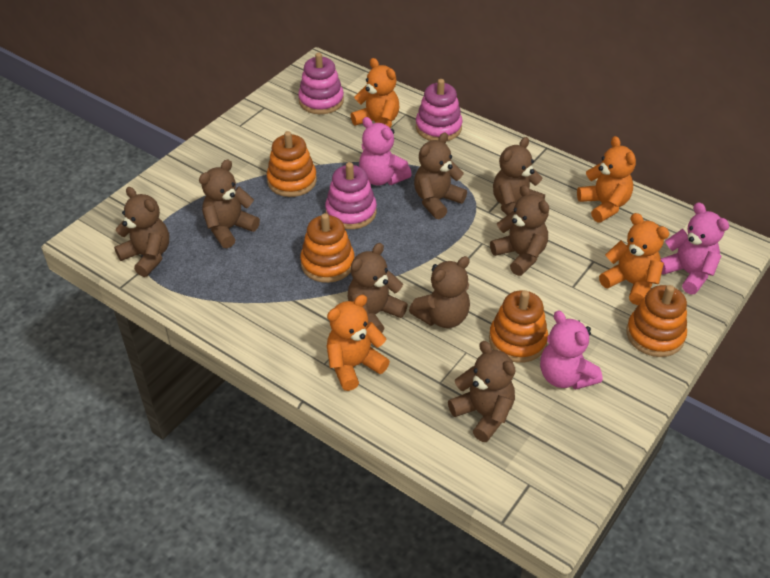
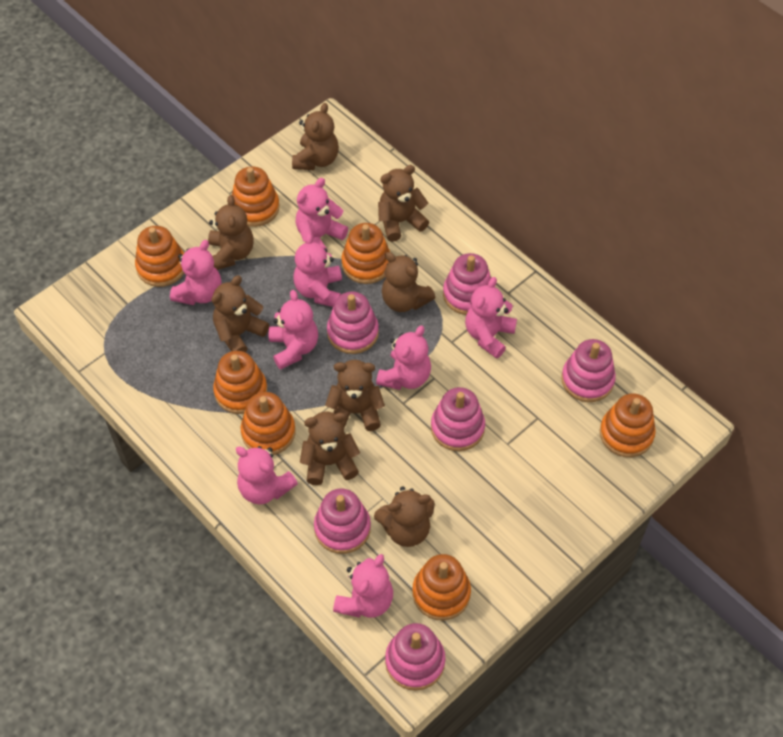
orange stacking toy: [267,131,317,197] [300,213,354,283] [489,290,548,363] [626,285,687,357] = 4 -> [135,226,184,287] [213,351,267,414] [232,166,280,227] [240,392,296,455] [341,223,390,284] [412,554,471,620] [600,393,656,457] = 7
orange teddy bear: [327,295,390,391] [350,58,399,128] [577,136,636,223] [599,213,670,305] = 4 -> none = 0
pink stacking toy: [298,52,344,114] [325,162,377,229] [416,79,463,141] = 3 -> [314,488,371,554] [327,292,379,354] [385,623,446,691] [431,387,485,451] [443,253,491,315] [561,339,616,402] = 6
pink teddy bear: [359,117,412,185] [540,310,603,390] [661,202,729,295] = 3 -> [170,240,221,305] [236,446,298,505] [269,290,318,370] [293,233,342,307] [295,178,348,251] [333,554,393,618] [376,325,431,390] [465,277,517,359] = 8

